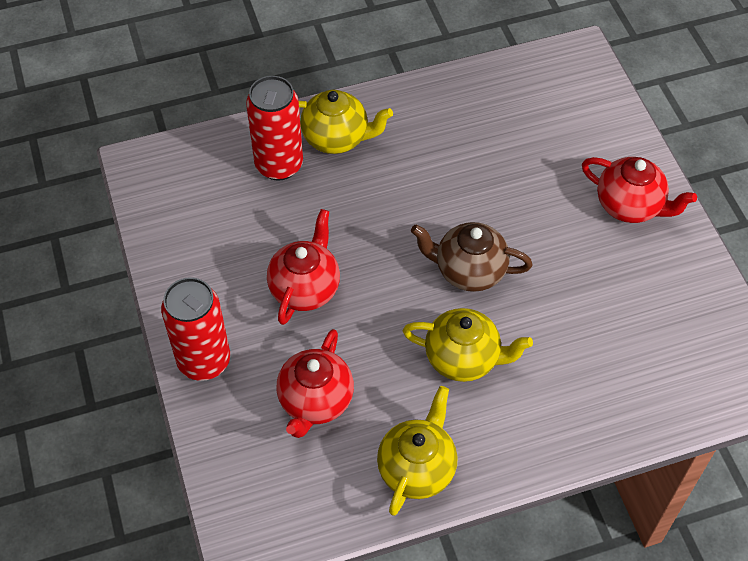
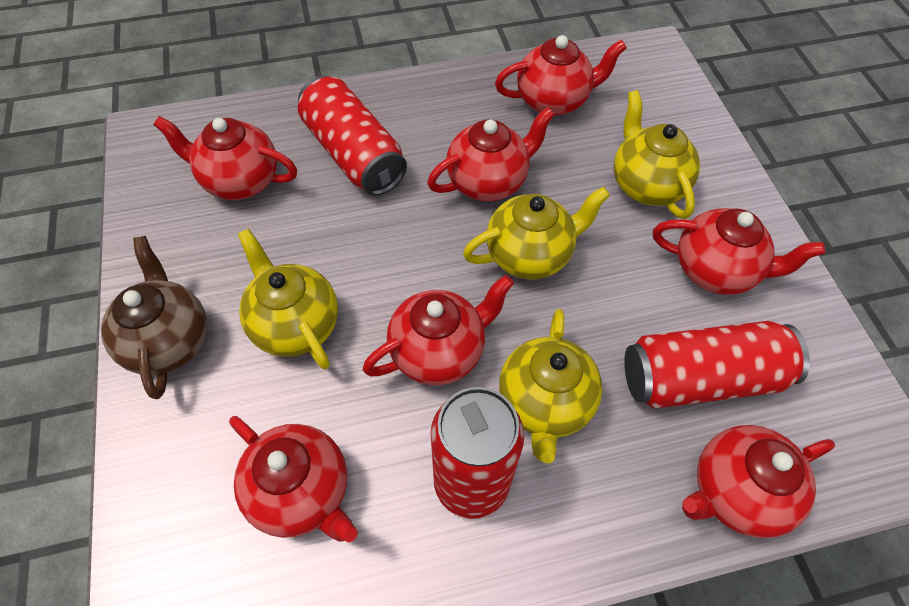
red can: [161,277,230,381] [246,76,303,181] = 2 -> [298,76,407,195] [430,387,524,519] [624,321,810,409] = 3
red teapot: [267,209,340,325] [277,329,354,438] [582,157,697,223] = 3 -> [153,116,297,200] [229,416,358,542] [363,275,514,385] [427,107,555,201] [495,35,627,116] [653,208,825,295] [682,425,835,538] = 7
yellow teapot: [299,90,393,154] [377,386,457,516] [403,308,533,382] = 3 -> [238,228,338,369] [463,187,610,279] [499,309,602,464] [613,90,700,219] = 4

